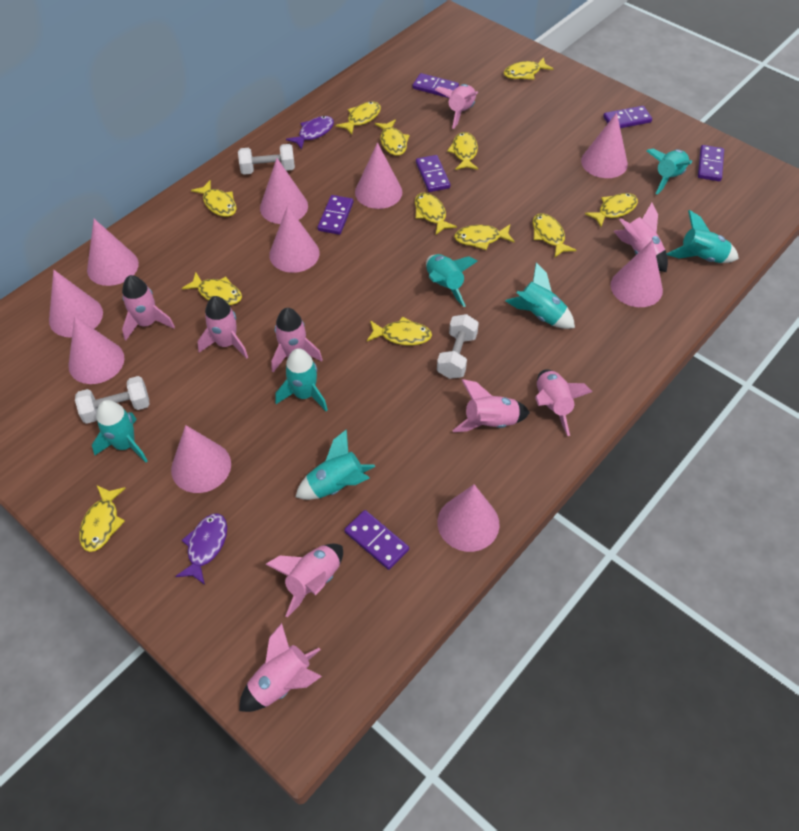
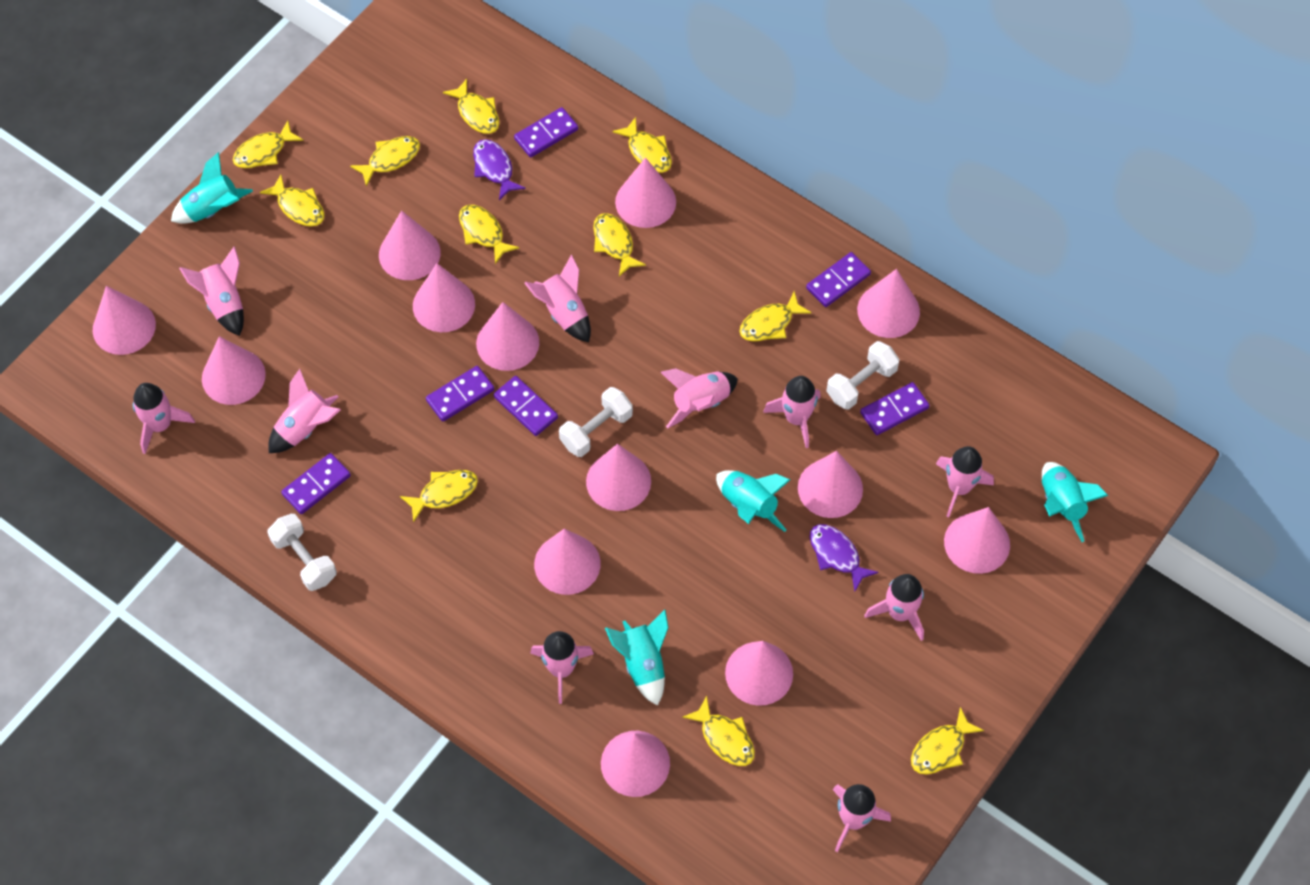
pink cone: [49,270,103,337] [68,316,125,384] [87,219,139,286] [171,425,231,493] [260,158,308,224] [269,205,320,273] [355,143,402,209] [437,484,500,552] [581,113,628,178] [611,240,663,307] = 10 -> [93,286,156,355] [202,336,266,405] [379,211,441,280] [413,263,475,332] [476,302,539,371] [534,529,601,595] [586,444,651,511] [601,731,670,797] [615,158,676,228] [725,641,793,706] [798,451,863,518] [857,269,920,338] [944,507,1010,574] = 13
pink rocket: [122,275,175,341] [197,296,248,359] [239,623,322,712] [265,544,343,618] [271,308,323,372] [435,84,478,129] [452,379,530,432] [535,369,593,436] [614,203,668,272] = 9 -> [133,383,195,454] [179,246,244,336] [268,369,341,453] [524,254,591,342] [530,631,594,704] [661,368,738,428] [763,376,821,448] [833,784,891,852] [864,574,924,641] [936,446,994,517] = 10
turquoise rocket: [92,400,148,462] [275,348,328,411] [296,429,375,500] [426,254,477,307] [505,262,575,329] [647,148,692,195] [667,210,739,263] = 7 -> [171,152,253,224] [605,610,669,706] [716,470,791,532] [1042,462,1108,542] = 4
yellow fish: [79,485,126,552] [182,272,242,305] [191,180,237,217] [336,101,381,135] [367,317,432,345] [375,119,410,156] [415,193,457,234] [447,132,478,170] [454,225,515,250] [504,57,553,79] [533,213,576,257] [585,193,638,227] = 12 -> [233,120,304,168] [260,175,324,226] [350,136,420,186] [400,470,478,523] [443,79,499,134] [459,205,519,264] [593,213,646,276] [612,117,672,173] [682,696,755,766] [740,291,812,341] [911,707,984,774] = 11

